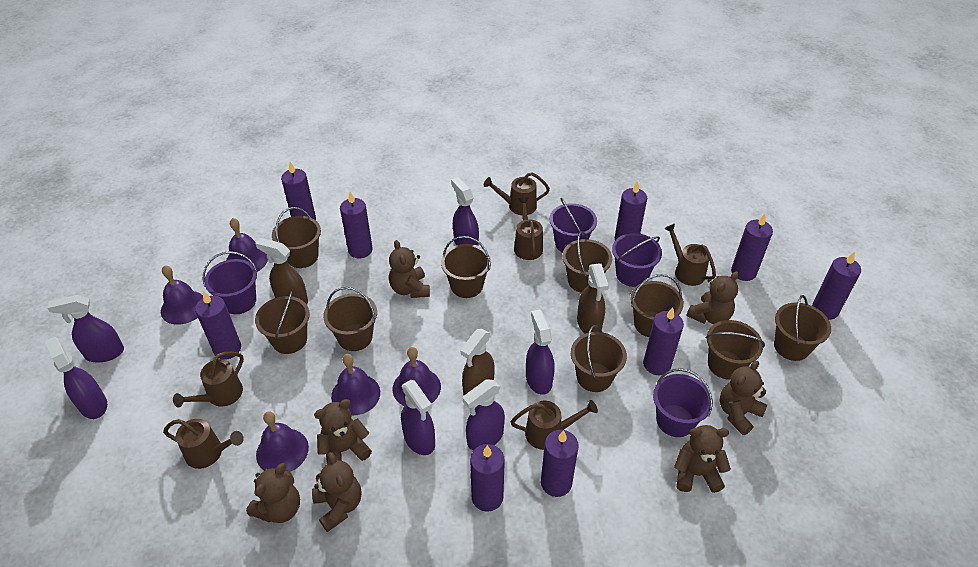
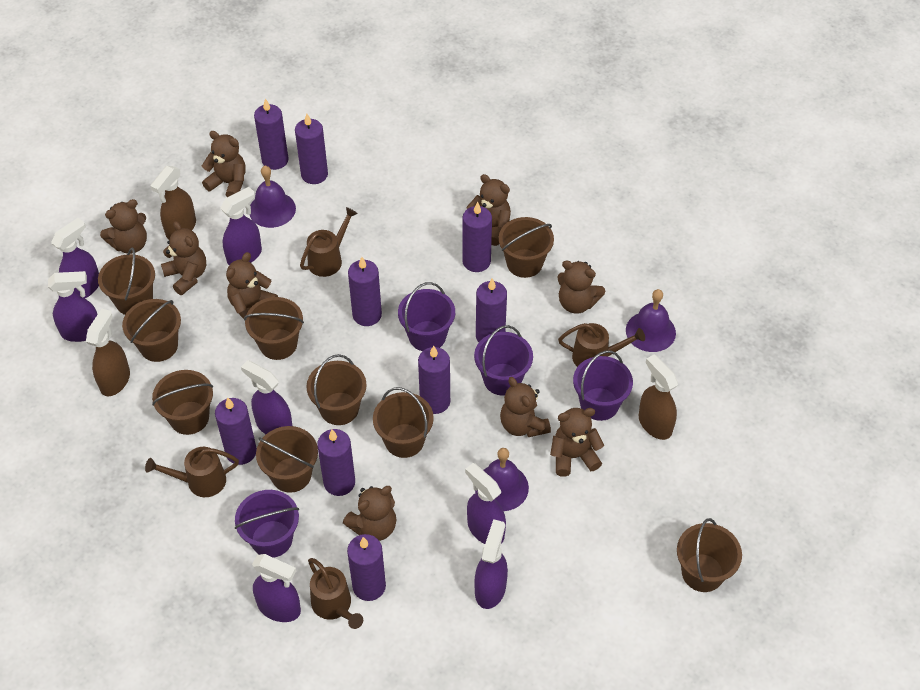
brown teddy bear: [246,463,300,523] [312,452,361,532] [314,399,372,463] [389,240,430,298] [674,425,731,493] [686,271,739,324] [719,361,767,435] = 7 -> [100,199,147,254] [161,221,206,295] [202,131,246,197] [226,252,278,319] [343,486,396,541] [466,174,511,246] [500,377,551,437] [550,408,604,477] [557,260,605,314] = 9
brown watering can: [163,419,244,469] [173,352,244,408] [484,172,550,215] [511,400,598,450] [514,197,543,260] [664,224,716,286] = 6 -> [145,447,239,497] [300,207,358,277] [308,558,363,629] [558,323,645,367] = 4
purple bell: [161,265,203,325] [226,218,268,272] [256,411,309,472] [331,354,380,415] [392,347,441,406] = 5 -> [249,166,296,228] [475,448,529,511] [626,289,676,352] = 3
purple spray bottle: [45,337,107,419] [47,295,124,362] [401,380,435,455] [451,177,479,246] [462,379,505,451] [526,310,555,395] = 6 -> [48,271,98,342] [51,218,99,298] [220,187,262,265] [241,360,292,434] [252,554,301,622] [465,463,506,544] [474,519,508,609] = 7

